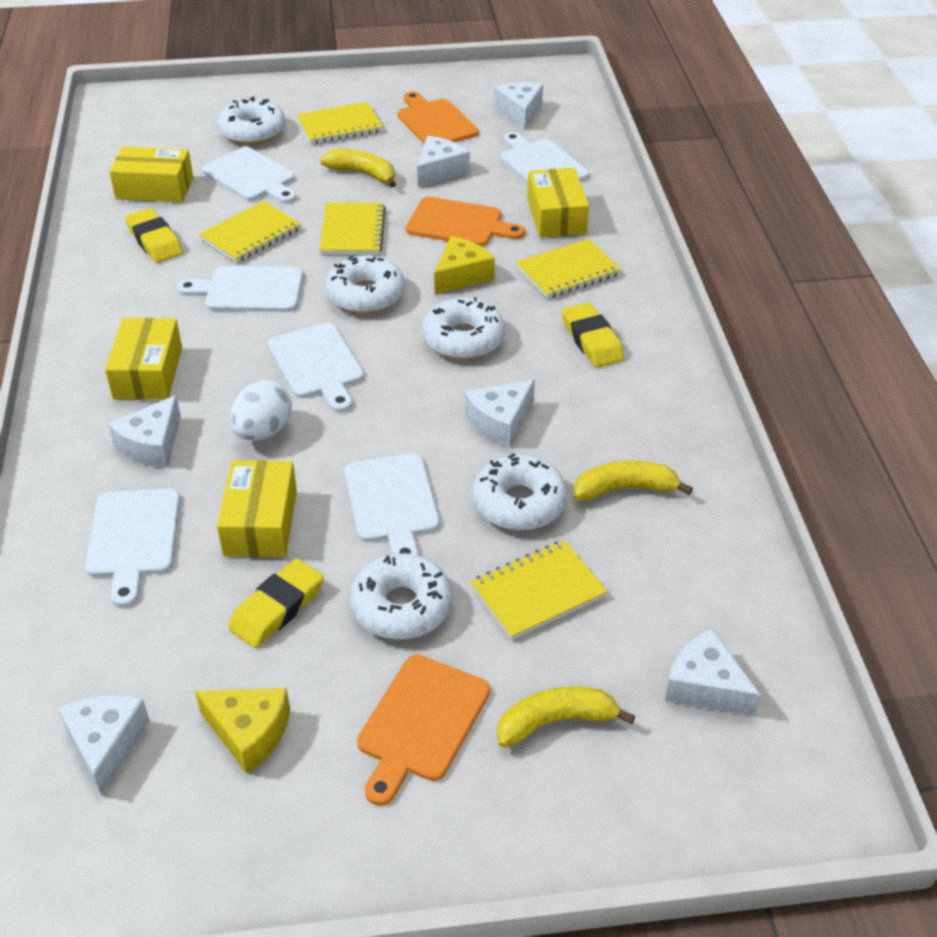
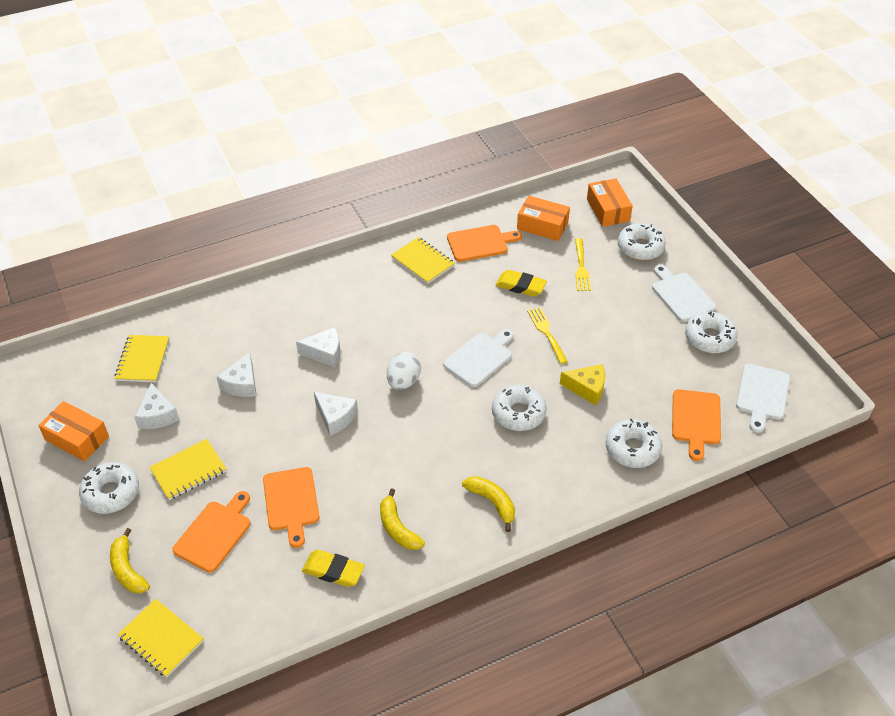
orange box: none = 0 -> [38,401,109,461] [517,196,570,241] [587,178,633,227] = 3
orange cutting board: [357,654,490,806] [398,92,479,144] [406,197,525,246] = 3 -> [172,491,251,573] [263,467,319,548] [447,225,522,262] [672,389,721,461] = 4
white cheese: [58,695,150,796] [108,395,181,468] [417,136,470,187] [465,379,535,447] [494,82,543,130] [665,629,761,717] = 6 -> [134,383,180,429] [217,352,257,397] [296,327,340,367] [314,392,358,435] = 4
white cutting board: [85,489,180,608] [177,266,303,312] [202,147,296,204] [267,323,364,413] [344,453,439,555] [500,132,589,183] = 6 -> [443,329,514,387] [652,265,716,322] [736,364,790,433] = 3
yellow box: [105,318,182,400] [109,147,193,202] [217,460,297,557] [527,168,589,238] = 4 -> none = 0
yellow cheese: [195,688,290,774] [434,236,495,294] = 2 -> [560,364,605,405] = 1
yellow eraser: [125,208,183,263] [228,558,324,648] [562,302,625,368] = 3 -> [302,550,365,587] [496,270,547,297] = 2
yellow fork: none = 0 -> [527,307,568,364] [575,238,591,291] = 2
yellow notebook: [199,201,301,263] [297,102,383,144] [319,203,386,255] [471,540,608,640] [516,239,621,299] = 5 -> [114,335,169,382] [118,599,204,677] [150,439,226,500] [391,237,455,284] = 4

